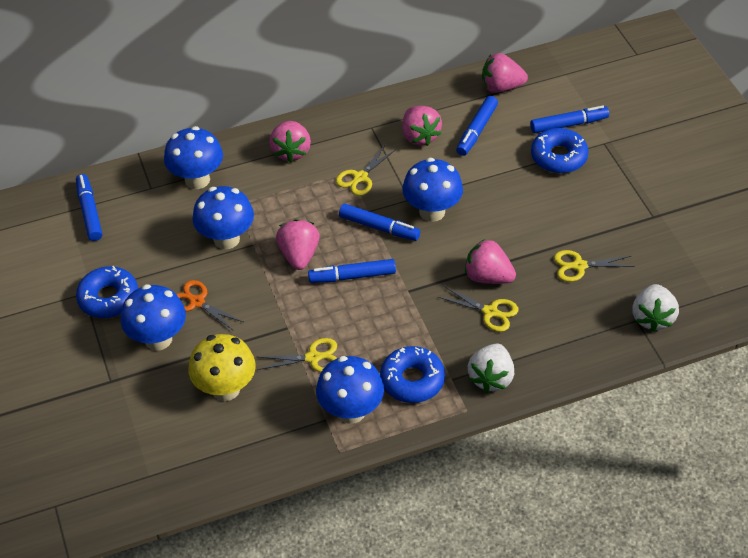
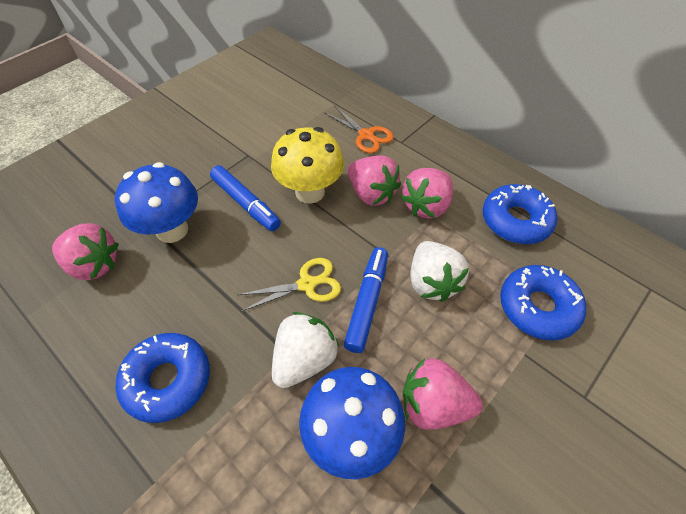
blue marker: [76,174,102,241] [308,259,396,283] [339,204,420,241] [456,96,498,156] [530,106,609,133] = 5 -> [210,165,281,231] [344,247,388,353] = 2
blue mushroom: [121,284,186,351] [164,126,223,189] [192,186,254,249] [316,356,384,424] [402,158,463,222] = 5 -> [115,162,198,243] [299,367,405,479] = 2
pink strawberry: [269,121,311,163] [276,219,320,270] [402,106,442,146] [465,239,516,284] [482,53,528,93] = 5 -> [52,223,119,280] [348,155,401,206] [401,168,453,219] [403,358,483,430] = 4
yellow scissors: [257,338,337,372] [336,145,396,196] [438,286,518,332] [554,250,634,282] = 4 -> [238,258,341,312] = 1

